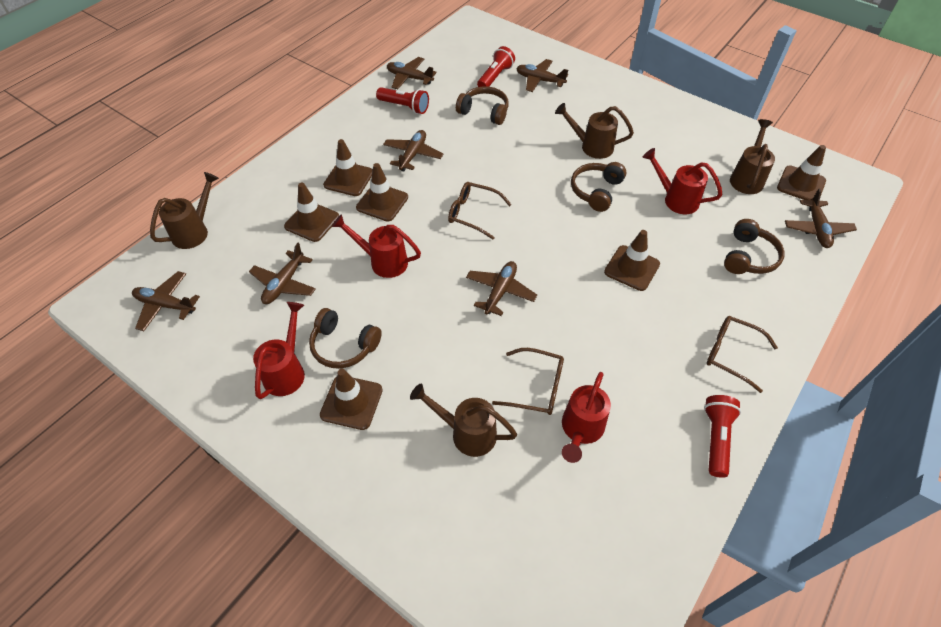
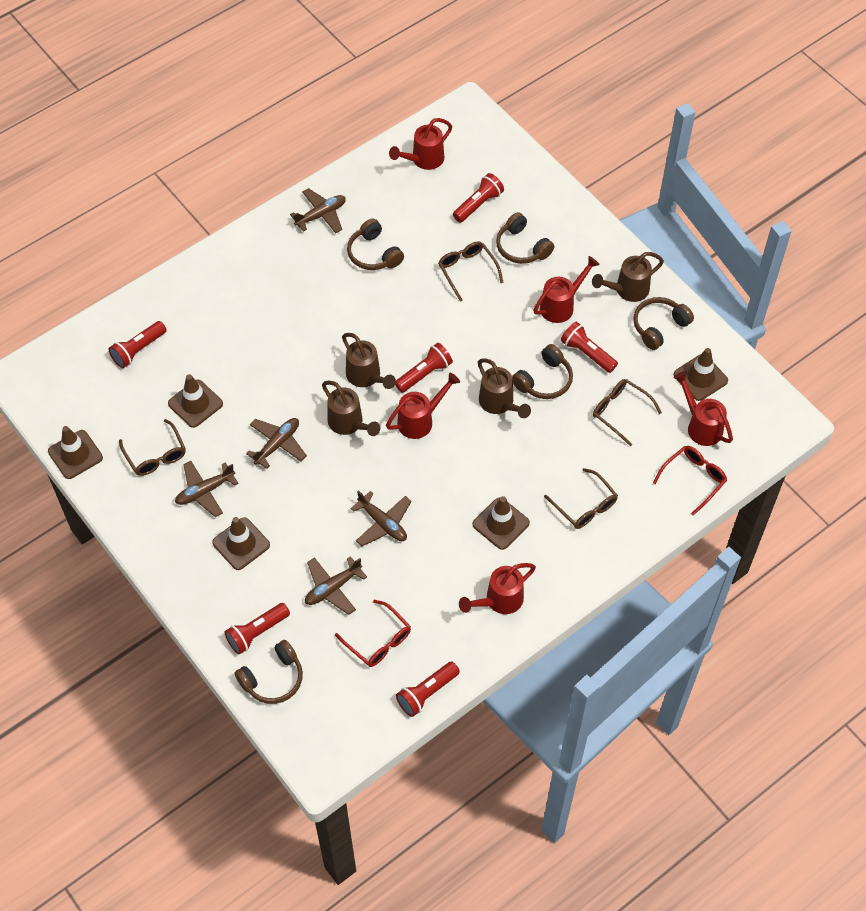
brown glasses: [448,182,512,239] [492,348,564,415] [707,316,778,393] = 3 -> [119,419,186,476] [438,241,504,302] [544,468,618,529] [593,379,662,446] = 4
brown headphones: [309,308,382,368] [456,86,509,125] [571,162,626,212] [724,219,785,274] = 4 -> [235,640,303,704] [347,219,404,270] [496,212,554,264] [512,344,573,399] [633,297,694,350] = 5
brown plane: [132,271,200,331] [249,243,316,304] [383,130,443,171] [387,57,437,89] [466,261,537,316] [516,59,568,92] [785,188,857,248] = 7 -> [175,461,239,517] [246,418,307,469] [290,188,346,233] [305,556,367,615] [350,490,412,546] = 5
brown traffic cone: [284,183,339,242] [320,369,383,430] [323,139,373,196] [356,163,408,222] [604,230,660,291] [777,145,826,200] = 6 -> [48,426,103,479] [168,374,223,428] [212,517,270,570] [472,496,530,550] [674,348,728,401] = 5
red flashlight: [376,87,429,114] [477,46,515,87] [704,395,741,478] = 3 -> [108,321,167,368] [224,603,290,654] [395,343,453,393] [396,662,460,717] [453,173,504,222] [561,322,618,373] = 6
red glasses: none = 0 -> [335,600,411,667] [653,446,727,516] = 2
red watering can: [253,302,305,399] [332,214,421,278] [562,372,611,463] [642,148,723,214] = 4 -> [386,373,460,439] [389,118,452,170] [459,563,536,614] [533,256,600,323] [673,371,733,446] = 5

